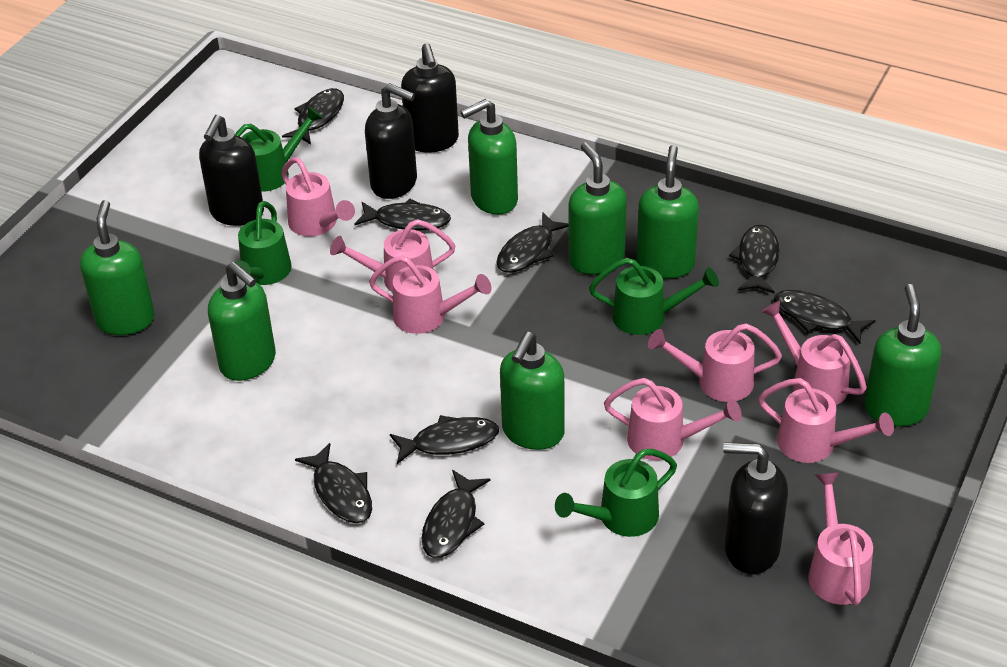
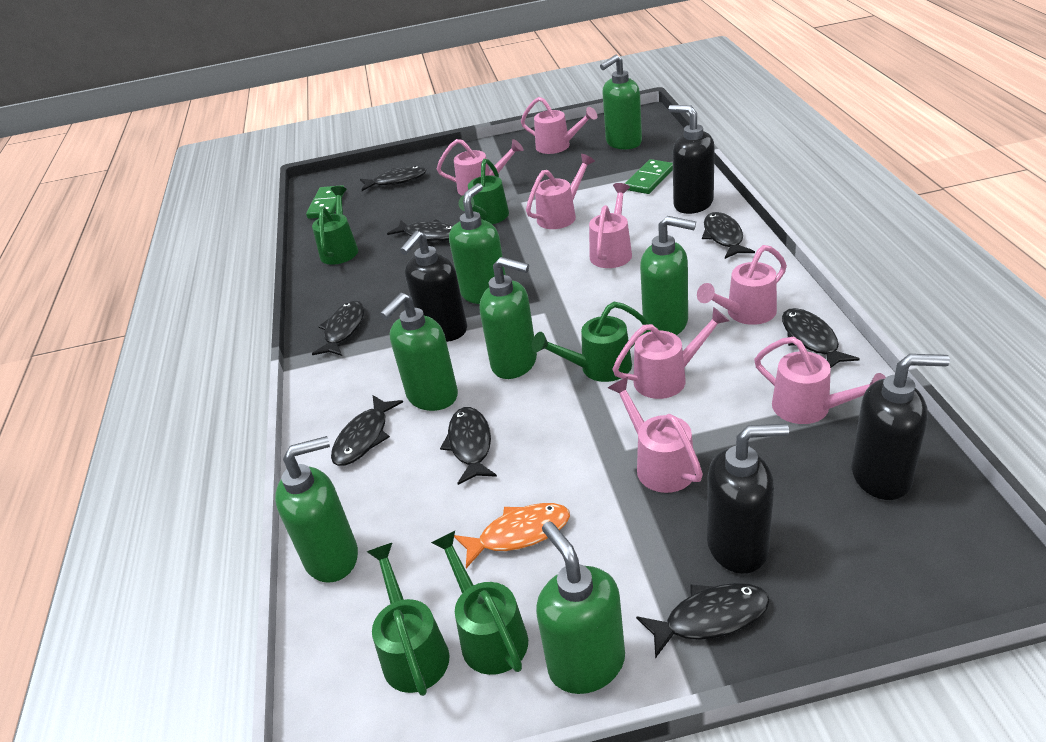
green domino: none = 0 -> [306,185,344,219] [625,159,673,194] = 2
green watering can: [235,106,323,192] [236,201,292,285] [555,449,677,537] [589,258,719,335] = 4 -> [312,186,358,265] [367,543,450,696] [431,531,528,675] [459,159,509,224] [532,302,649,382] = 5
orange fish: none = 0 -> [454,503,570,568] = 1

